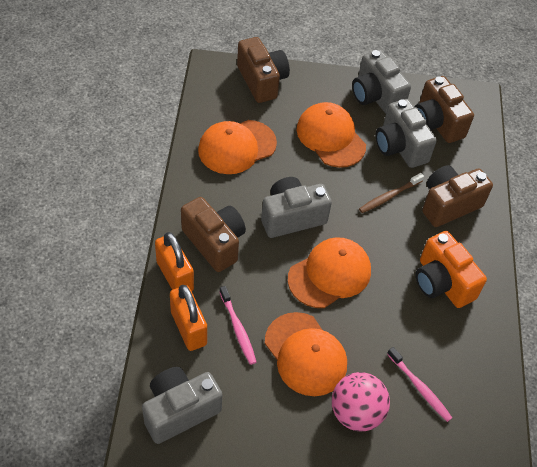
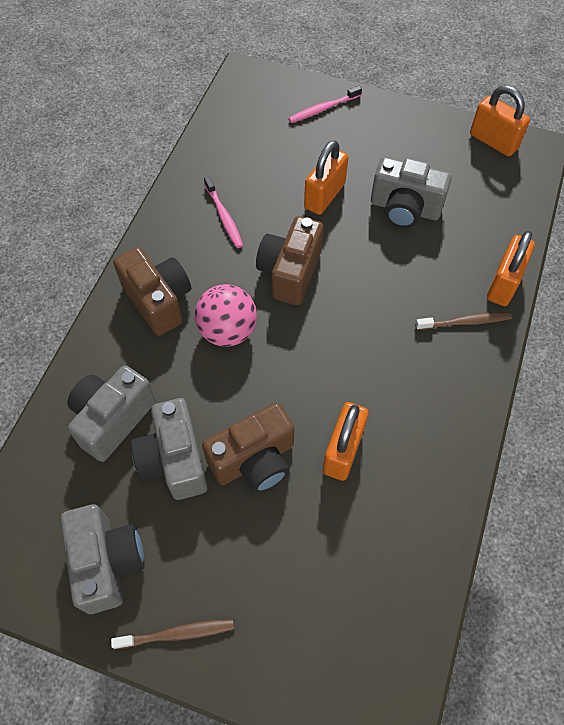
brown camera: [181,197,246,272] [237,37,290,103] [414,76,474,143] [422,165,493,227] = 4 -> [113,247,191,336] [202,403,294,493] [256,216,323,305] = 3
brown toothbrush: [359,173,424,213] = 1 -> [111,619,234,649] [415,312,512,330] = 2
orange camera: [416,231,487,308] = 1 -> none = 0
orange cap: [198,120,277,174] [265,312,347,396] [288,237,371,308] [297,102,366,168] = 4 -> none = 0
orange padlock: [155,232,194,291] [170,285,207,351] = 2 -> [304,140,348,215] [323,402,369,481] [470,85,530,156] [487,231,535,306] = 4

